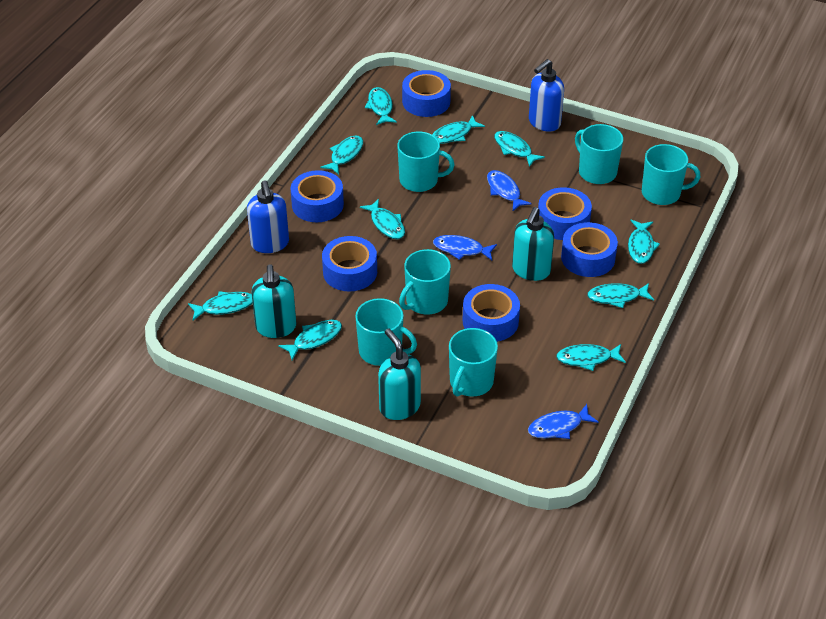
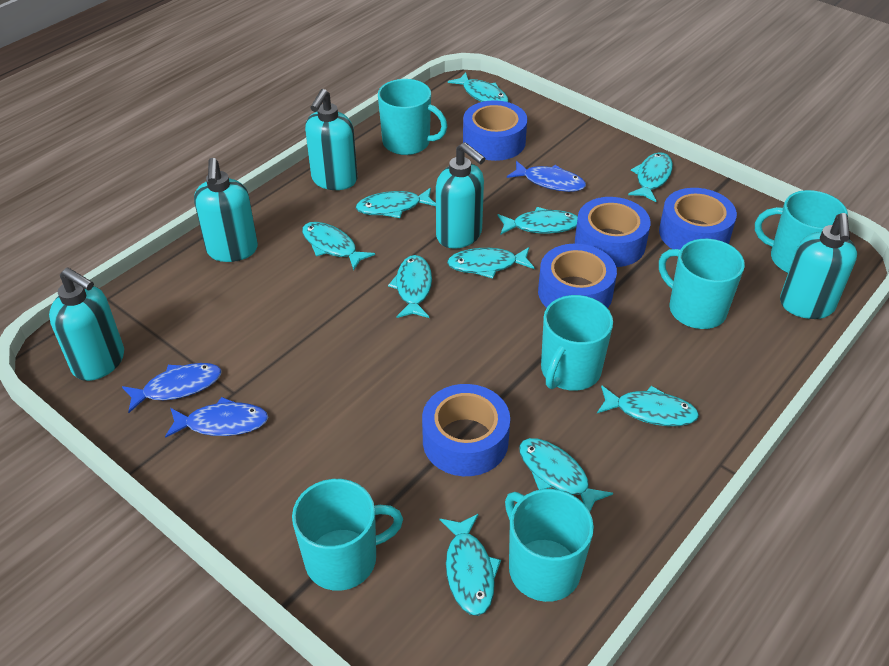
blue soap dispenser: [247,180,289,253] [529,59,564,132] = 2 -> none = 0
blue tape: [291,170,344,222] [322,236,377,291] [402,70,451,117] [463,284,520,342] [538,187,592,240] [561,222,618,277] = 6 -> [422,384,510,476] [463,100,527,161] [538,244,617,308] [575,197,650,267] [659,188,737,250] = 5
turquoise soap dispenser: [251,264,296,338] [378,328,421,420] [512,207,554,281] = 3 -> [49,267,124,381] [194,158,258,262] [305,89,358,190] [436,142,485,249] [780,213,857,319] = 5

